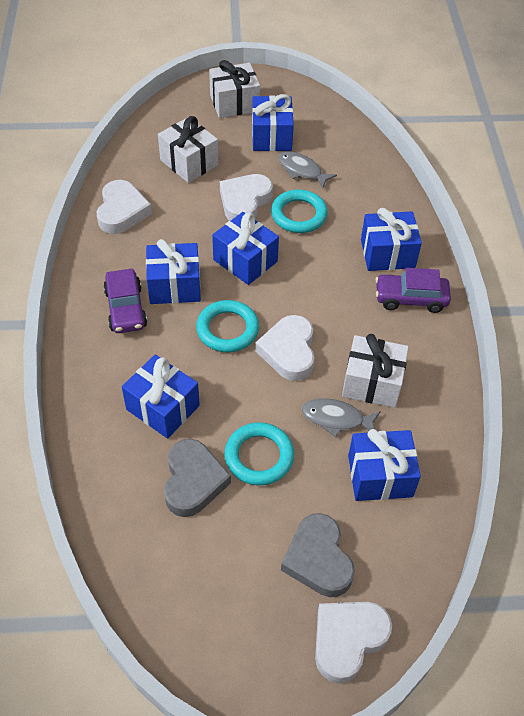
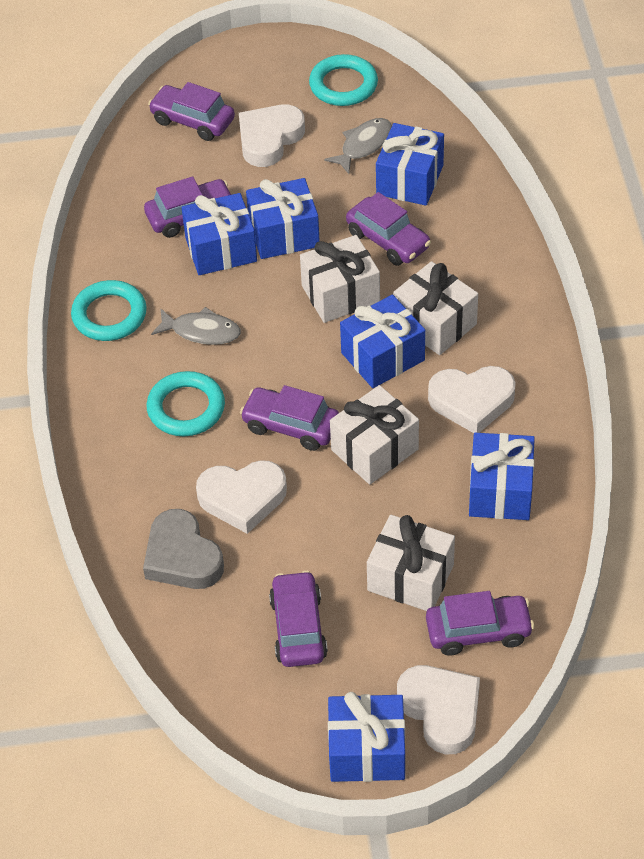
grey heart: [164,439,231,517] [281,513,355,597] = 2 -> [143,509,224,589] = 1
purple car: [103,269,147,333] [375,268,451,313] = 2 -> [144,176,231,238] [148,82,235,141] [240,385,339,451] [269,570,328,667] [346,192,431,266] [426,591,534,656] = 6
white gift: [158,116,219,183] [209,60,260,118] [342,334,409,408] = 3 -> [300,235,380,323] [330,385,419,485] [367,515,455,611] [393,261,478,355] = 4

